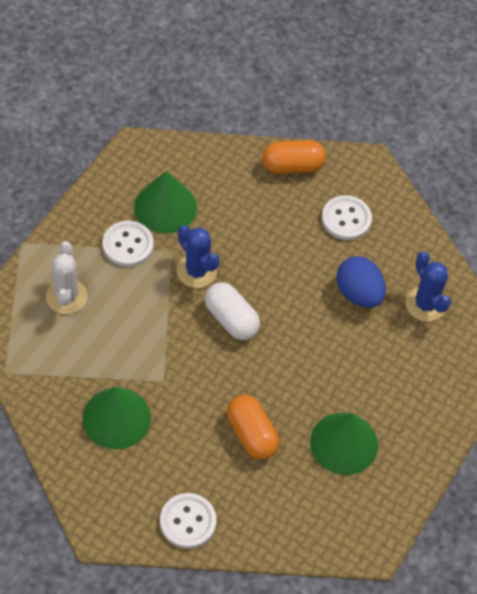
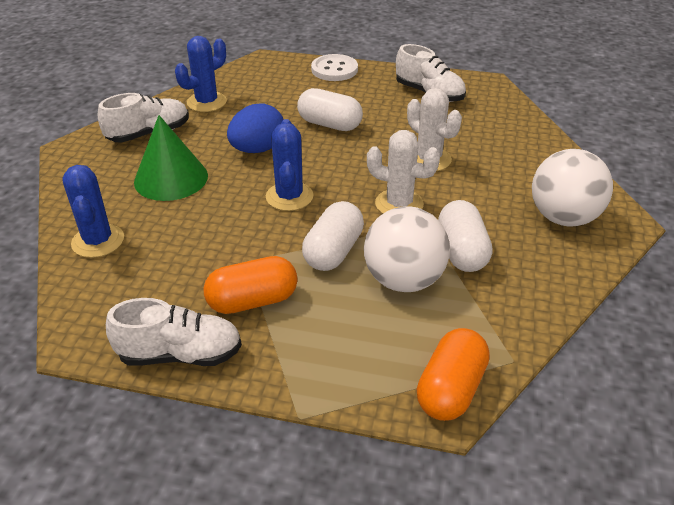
blue cactus: [177,225,220,288] [405,251,451,322] = 2 -> [62,165,124,258] [175,36,227,112] [266,119,314,211] = 3
green cone: [83,387,151,449] [134,171,197,234] [310,413,378,475] = 3 -> [134,115,208,201] = 1
white ball: none = 0 -> [364,206,450,292] [532,149,613,227] = 2
white button: [103,221,154,267] [160,493,217,549] [322,195,372,240] = 3 -> [311,54,358,81] = 1
white cactus: [46,241,87,314] = 1 -> [367,130,440,214] [407,88,462,171] = 2
white capsule: [205,282,260,340] = 1 -> [297,88,363,131] [302,201,364,271] [438,200,492,272] = 3
white shoe: none = 0 -> [98,93,189,143] [106,298,242,366] [396,44,466,102] = 3

